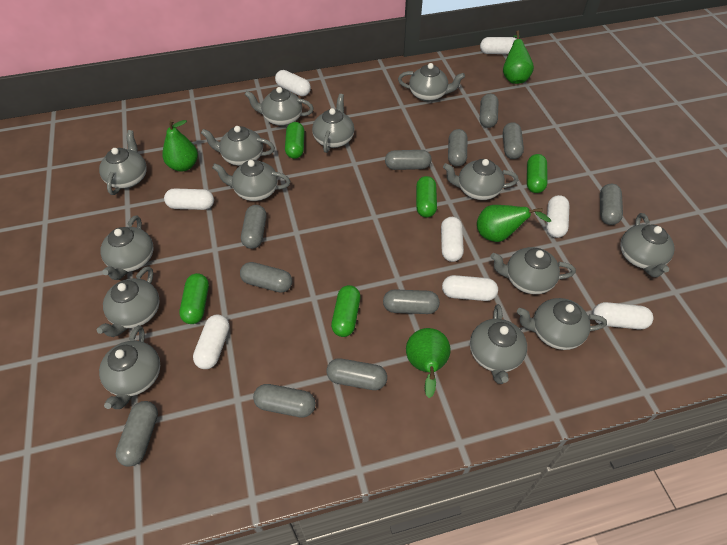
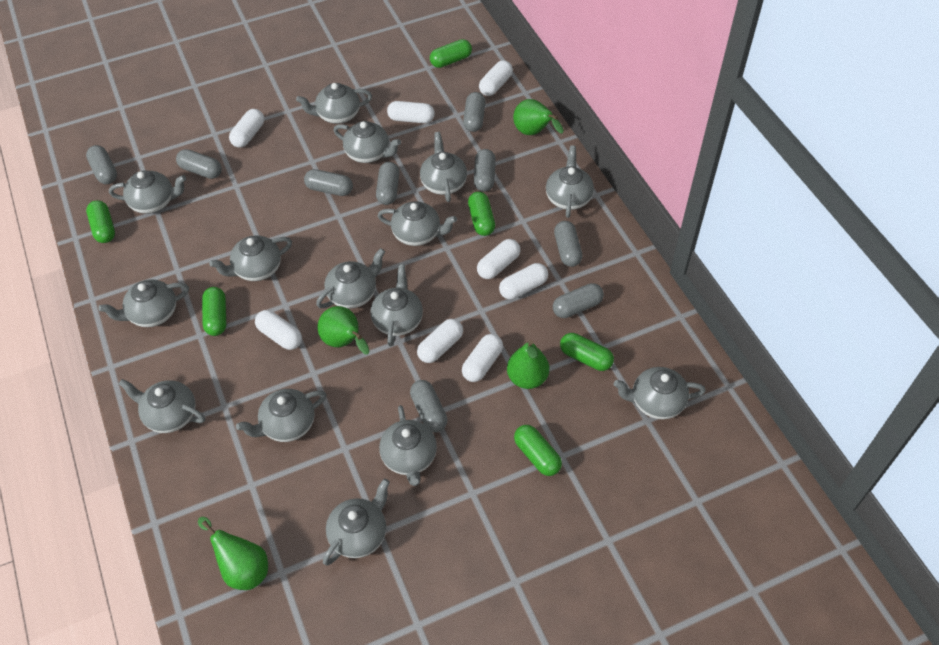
green capsule: [179,273,209,324] [285,122,305,159] [331,285,360,337] [416,176,437,218] [527,154,548,193] = 5 -> [86,200,115,243] [202,287,226,336] [430,39,472,68] [468,192,495,236] [514,425,562,476] [560,333,614,371] = 6
grey capsule: [116,401,158,467] [240,262,292,293] [241,205,266,249] [253,384,316,418] [326,358,387,390] [383,289,440,314] [385,150,431,170] [448,129,467,166] [480,93,498,128] [503,122,524,159] [600,184,623,225] = 11 -> [86,145,117,184] [176,149,222,179] [304,169,353,196] [376,162,400,205] [410,380,447,432] [463,92,486,132] [474,149,496,192] [553,283,604,318] [554,221,583,267] = 9
grey teapot: [97,266,160,337] [99,130,147,195] [99,325,160,409] [100,215,153,280] [201,126,275,166] [212,160,290,201] [244,87,314,126] [312,94,354,153] [398,63,465,102] [443,159,519,200] [470,304,527,384] [490,247,576,294] [517,298,607,350] [620,213,675,277] = 14 -> [99,279,189,327] [109,170,186,214] [119,379,205,433] [209,235,292,281] [236,389,327,442] [296,83,372,124] [316,248,385,309] [323,479,390,565] [334,121,401,163] [370,264,423,346] [378,201,457,246] [379,405,437,486] [420,132,467,202] [546,146,594,218] [614,367,706,419] = 15

